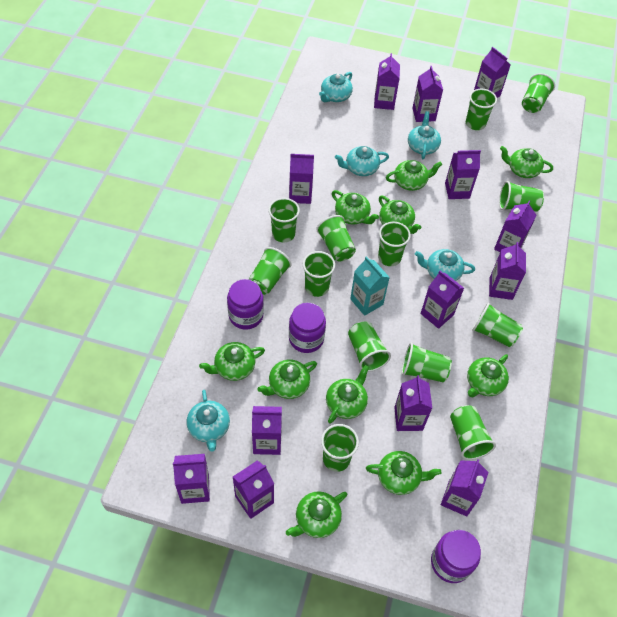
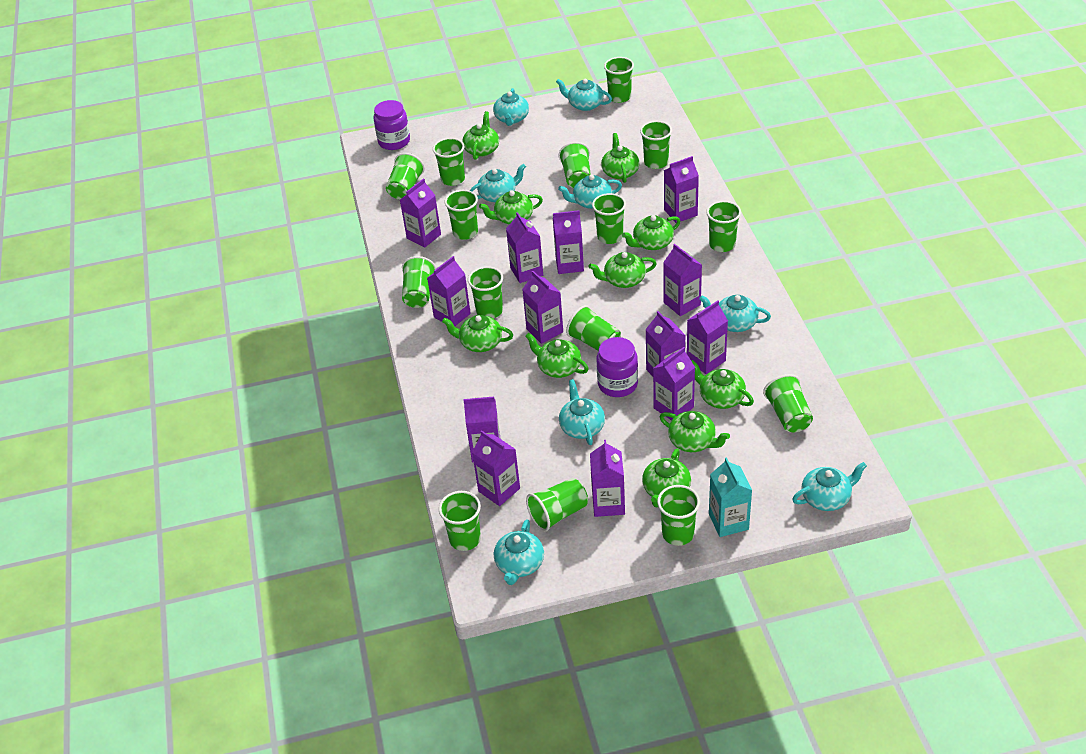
green cup: [248,247,291,295] [268,198,300,242] [303,251,335,297] [316,215,356,261] [321,424,359,472] [348,321,391,372] [378,222,411,266] [402,343,452,382] [450,405,496,460] [466,89,497,130] [472,302,523,347] [499,181,544,212] [522,73,555,113] = 13 -> [386,153,425,200] [402,256,436,308] [433,138,465,186] [439,491,481,551] [445,190,478,240] [468,266,503,318] [526,478,588,531] [558,142,591,188] [566,305,621,351] [592,193,626,244] [604,57,634,103] [640,121,672,169] [657,485,700,546] [706,201,741,252] [763,374,813,432] = 15
purple jar: [227,279,264,330] [289,303,326,353] [431,530,481,583] = 3 -> [373,100,410,150] [597,337,638,397] = 2
turquoise teapot: [187,390,230,452] [319,72,353,102] [335,146,389,176] [408,111,441,159] [415,249,475,281] = 5 -> [470,164,526,202] [493,88,529,126] [494,519,544,585] [556,78,612,111] [558,174,622,209] [559,379,605,445] [699,295,771,332] [792,462,867,511] = 8

